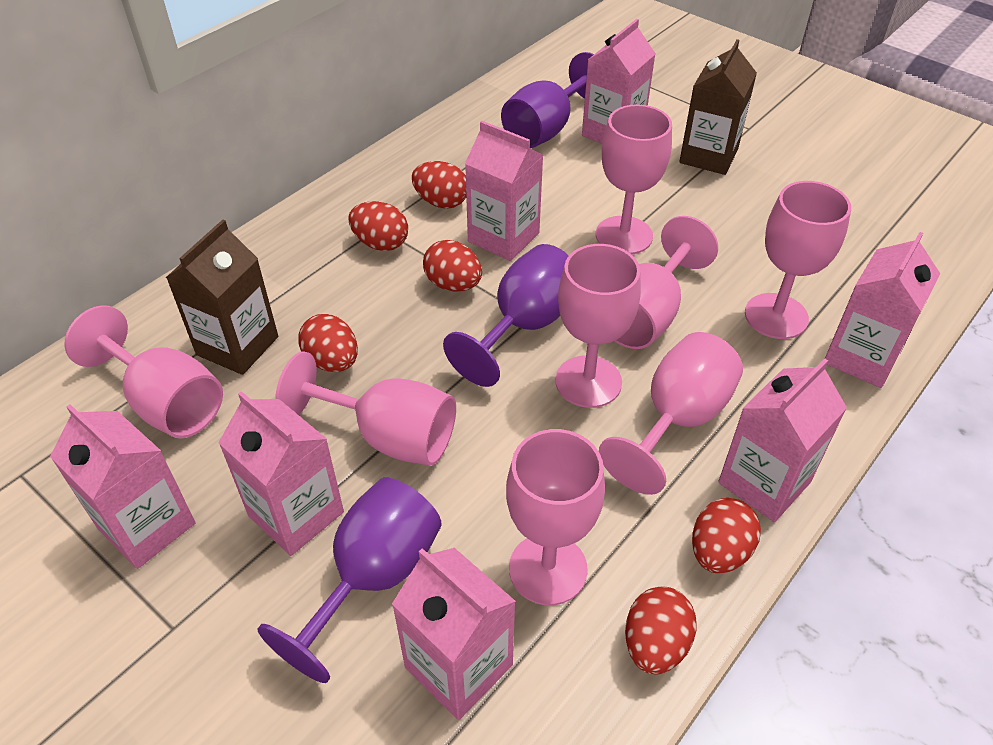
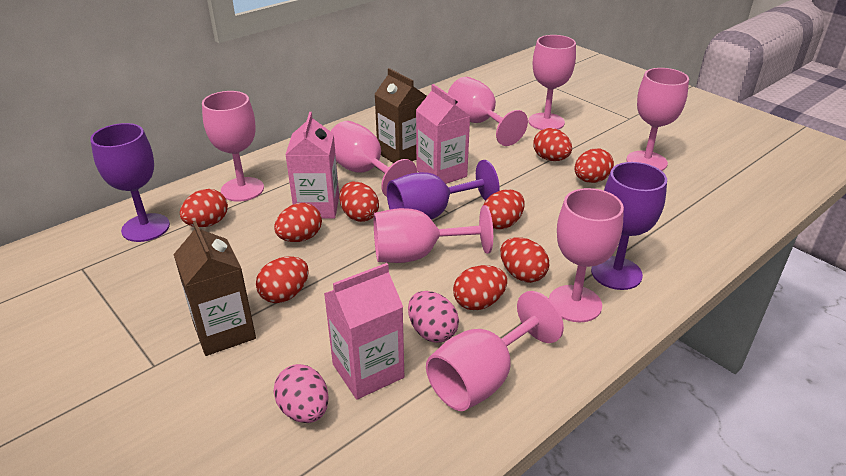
pink carton: [50,404,196,569] [218,391,344,556] [392,548,516,720] [465,121,543,261] [582,19,656,144] [718,359,847,522] [825,232,940,388] = 7 -> [285,112,339,219] [324,263,404,400] [416,84,470,184] = 3
pink egg: none = 0 -> [273,364,329,423] [408,291,459,343] = 2
red egg: [298,314,358,372] [349,201,408,251] [412,161,466,209] [423,240,482,291] [625,586,697,675] [692,498,761,573] = 6 -> [180,189,228,227] [256,256,309,303] [274,203,322,242] [339,182,379,222] [453,265,507,310] [484,189,525,229] [500,237,549,283] [533,128,572,161] [574,149,614,183] = 9

